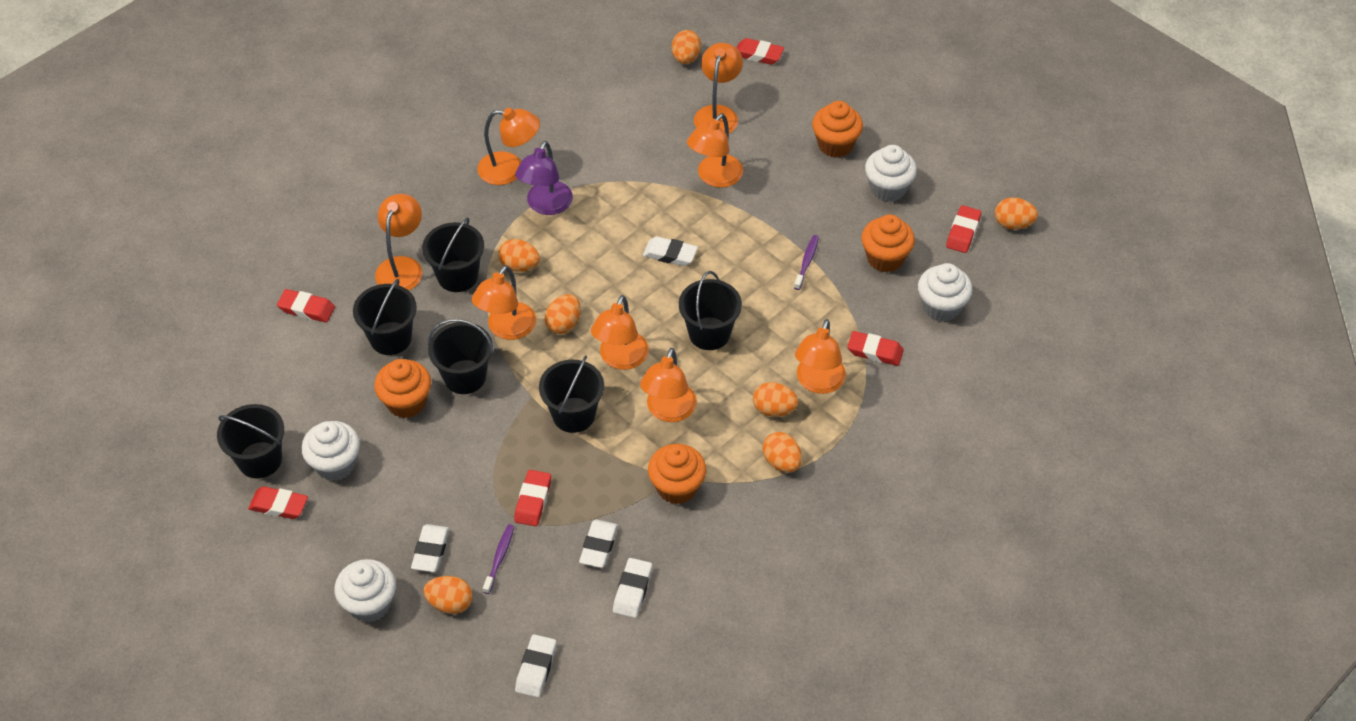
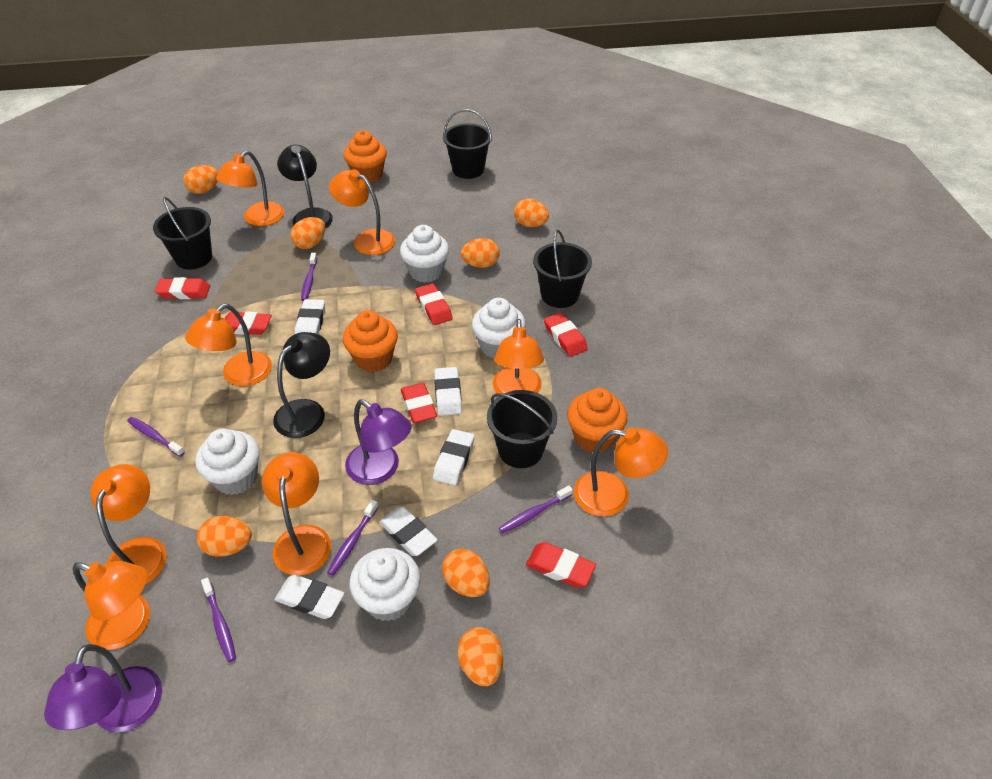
black bucket: [217,404,284,478] [353,279,417,355] [422,218,484,292] [428,319,493,394] [539,355,604,433] [679,271,742,350] = 6 -> [153,197,212,270] [443,109,492,179] [487,390,557,468] [533,230,592,308] = 4
black lamp: none = 0 -> [273,332,330,438] [277,145,333,229] = 2
orange cupcake: [374,359,431,418] [648,444,706,504] [812,101,863,158] [861,214,915,272] = 4 -> [343,310,398,372] [344,130,387,183] [567,388,627,453] = 3
purple lamp: [515,141,573,215] = 1 -> [44,644,162,732] [345,400,412,485] = 2
purple toothbrush: [483,524,514,594] [794,235,819,290] = 2 -> [127,417,185,457] [201,577,236,662] [301,253,317,301] [327,500,378,576] [499,485,573,534] = 5

